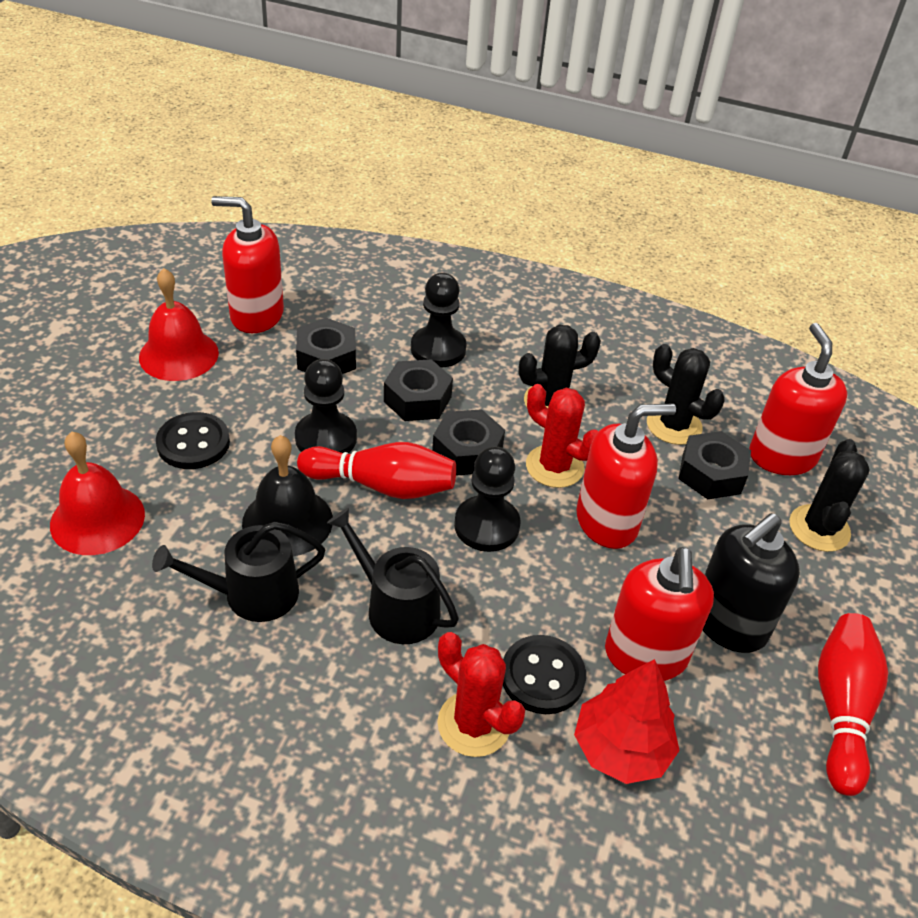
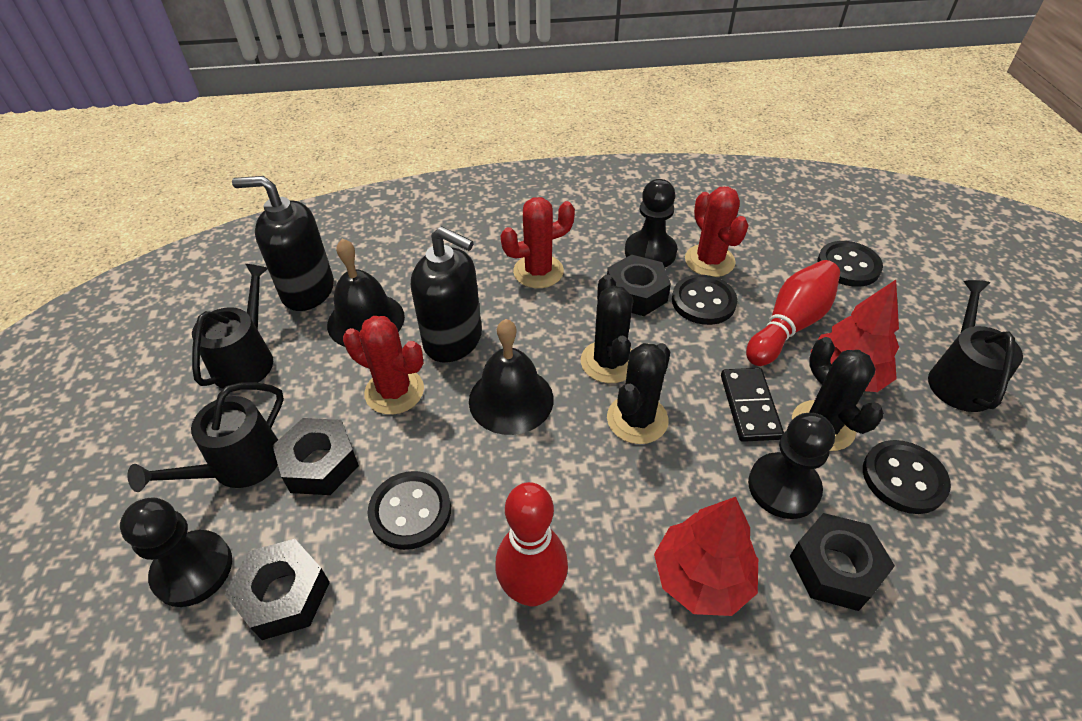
black bell: [242,435,333,556] = 1 -> [327,238,405,347] [469,319,554,435] = 2
black button: [156,412,230,469] [503,635,586,714] = 2 -> [368,471,451,550] [672,275,737,325] [817,241,883,287] [863,440,951,514] = 4
black domino: none = 0 -> [721,368,784,442] = 1
black soap dispenser: [703,513,800,653] = 1 -> [232,176,334,311] [411,226,482,363] = 2
black watering can: [152,522,325,622] [327,508,459,644] = 2 -> [128,383,284,492] [192,264,273,389] [928,280,1023,412] = 3
red bell: [50,432,145,555] [139,268,219,381] = 2 -> none = 0
red cactus: [437,632,525,757] [526,384,598,488] = 2 -> [343,316,424,415] [501,197,575,288] [685,187,749,277] = 3
red soap dispenser: [211,196,284,333] [576,403,676,549] [605,547,714,681] [749,323,847,475] = 4 -> none = 0
red tree: [574,659,680,784] = 1 -> [654,497,758,616] [810,280,899,392] = 2

